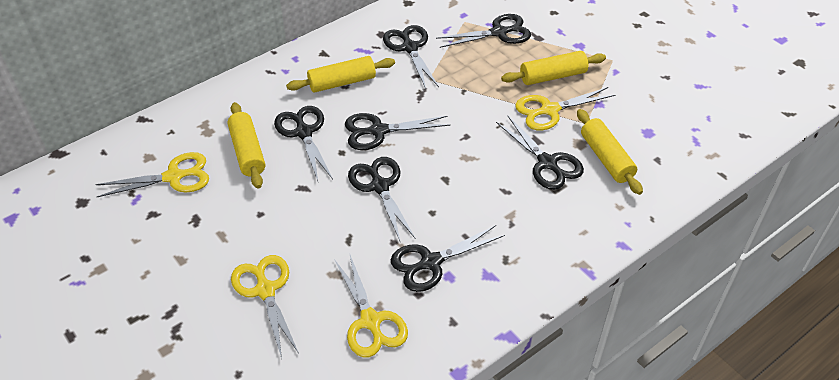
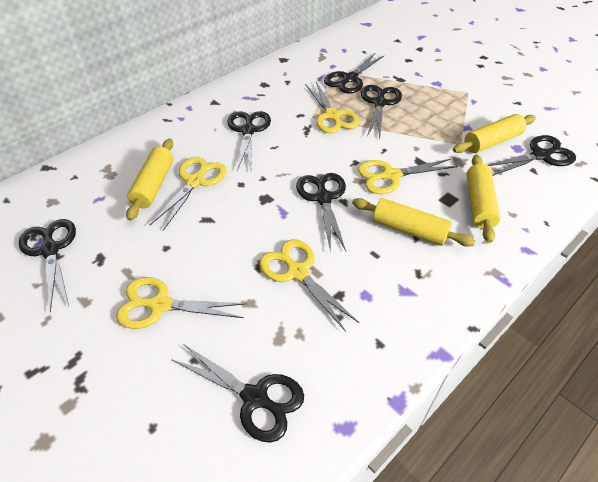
yellow scissors: [95,152,209,197] [231,255,299,359] [334,253,408,357] [515,87,615,130] = 4 -> [116,277,247,329] [150,157,227,231] [259,239,359,332] [305,82,359,133] [358,158,458,194] = 5

